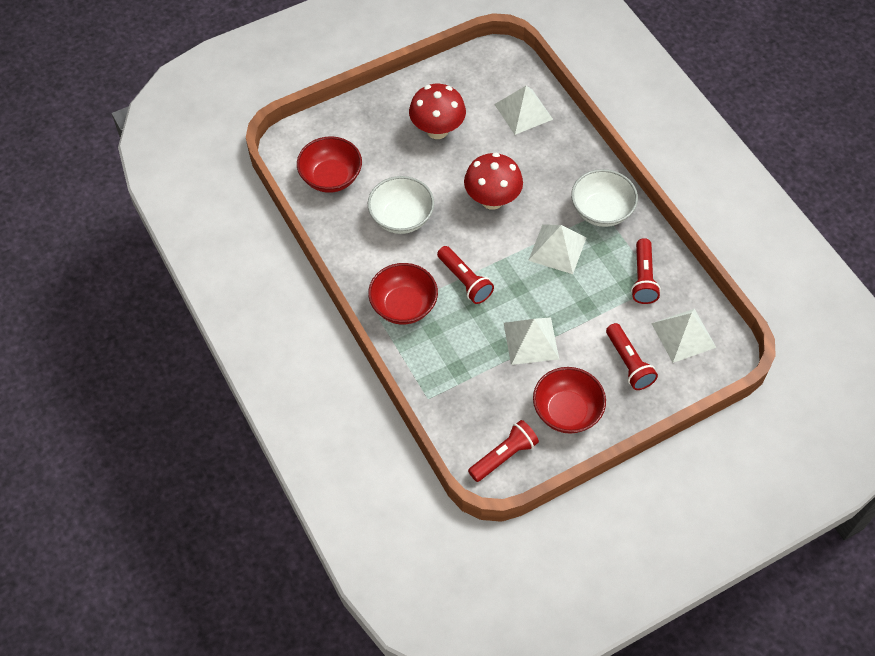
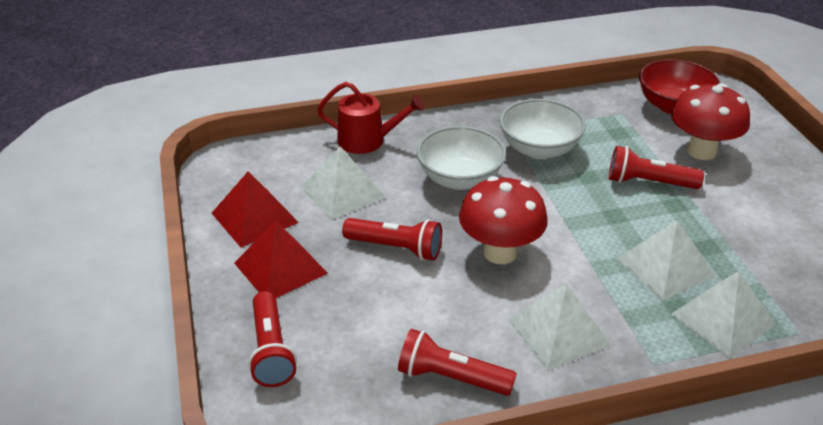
red bowl: [297,136,362,193] [368,263,438,325] [533,367,606,434] = 3 -> [639,59,721,114] = 1
red pyramid: none = 0 -> [212,172,299,248] [234,221,328,298] = 2
red watering can: none = 0 -> [317,82,425,154] = 1

